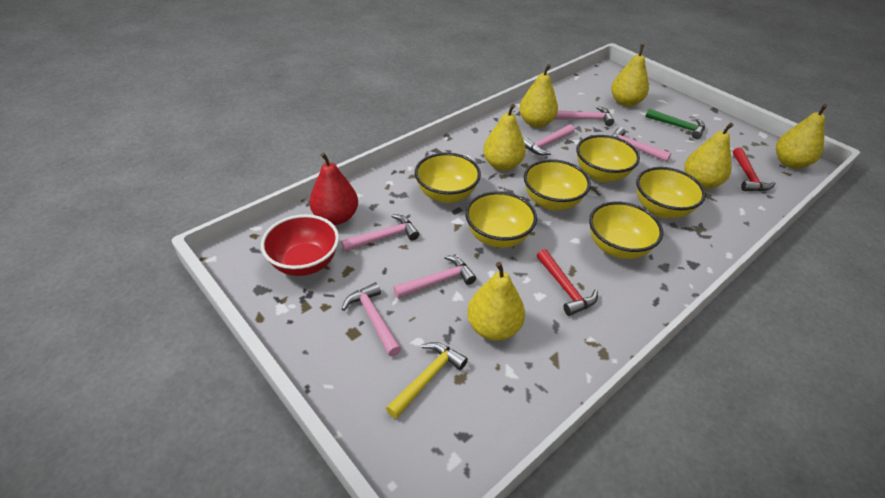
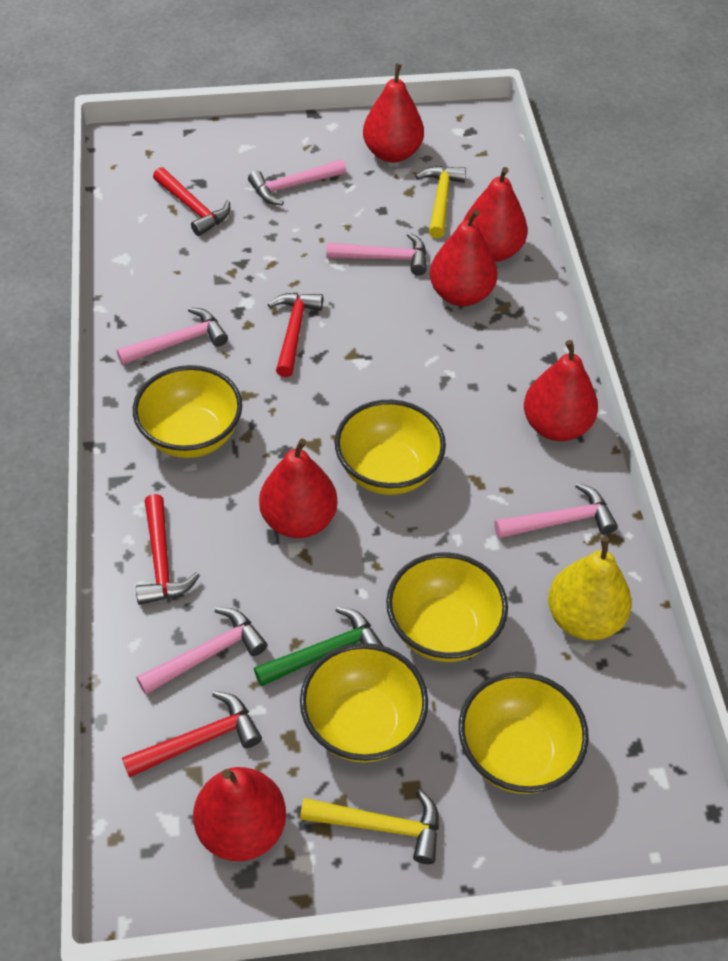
pink hammer: [341,214,419,252] [342,282,401,356] [393,255,476,298] [523,124,575,155] [554,106,614,126] [612,127,671,162] = 6 -> [116,307,228,365] [136,607,267,695] [248,159,346,205] [326,233,427,275] [494,483,618,538] = 5
red bowl: [261,214,339,276] = 1 -> none = 0
red hammer: [537,249,598,316] [733,147,775,192] = 2 -> [122,691,262,778] [136,494,200,605] [153,167,230,236] [268,293,323,377] = 4
red pear: [309,153,358,225] = 1 -> [193,767,286,861] [259,439,337,538] [363,64,424,163] [430,209,498,306] [463,167,528,262] [524,340,598,441] = 6
yellow bowl: [415,153,481,203] [465,191,537,248] [524,159,591,210] [576,135,640,182] [589,201,663,259] [636,167,706,218] = 6 -> [133,365,242,458] [300,643,428,763] [335,400,446,495] [386,552,508,662] [459,672,589,794] = 5
yellow hammer: [386,342,468,419] = 1 -> [300,789,439,864] [416,166,466,239] = 2
yellow pear: [467,262,525,341] [483,104,526,171] [519,64,558,128] [611,44,649,107] [684,123,733,189] [776,104,827,169] = 6 -> [548,537,632,641] = 1

